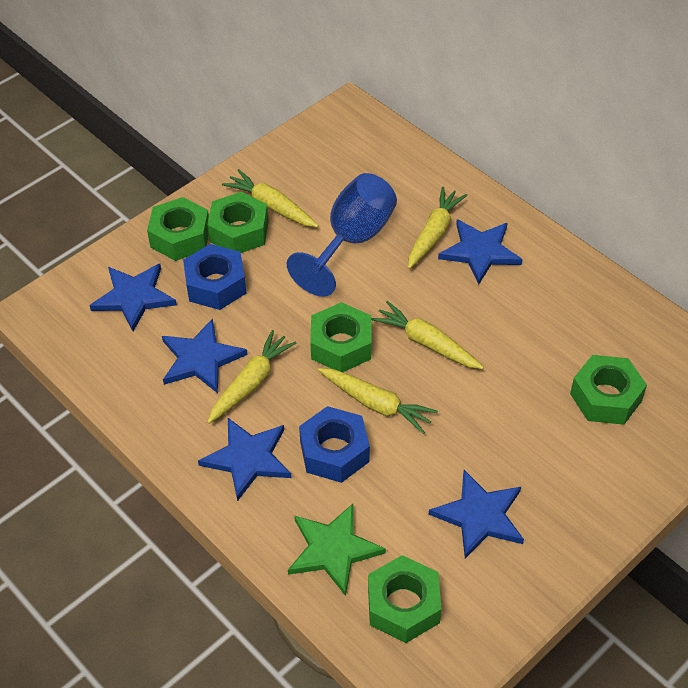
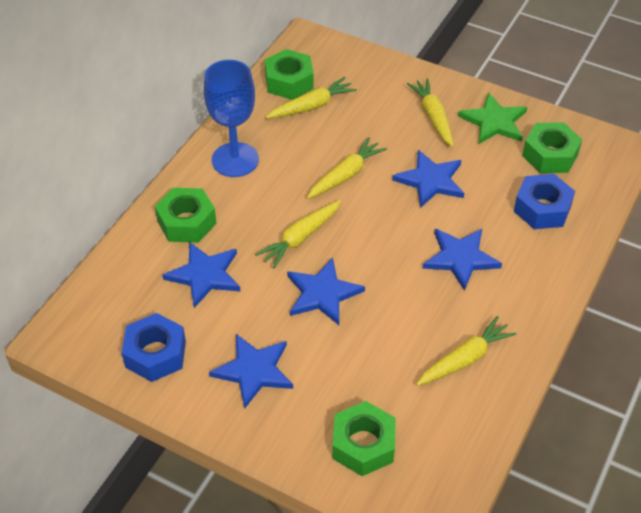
green nut: [147,197,209,261] [207,192,269,253] [310,302,372,372] [368,555,441,643] [570,355,647,425] = 5 -> [155,188,217,243] [265,49,314,100] [332,401,396,476] [522,122,582,173] = 4

